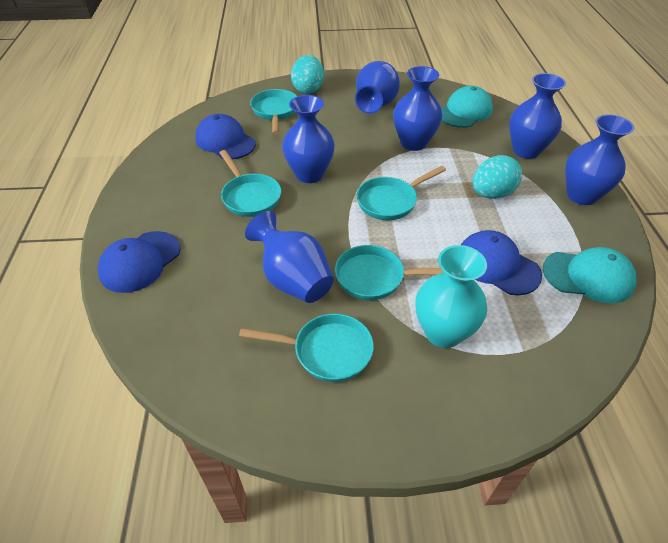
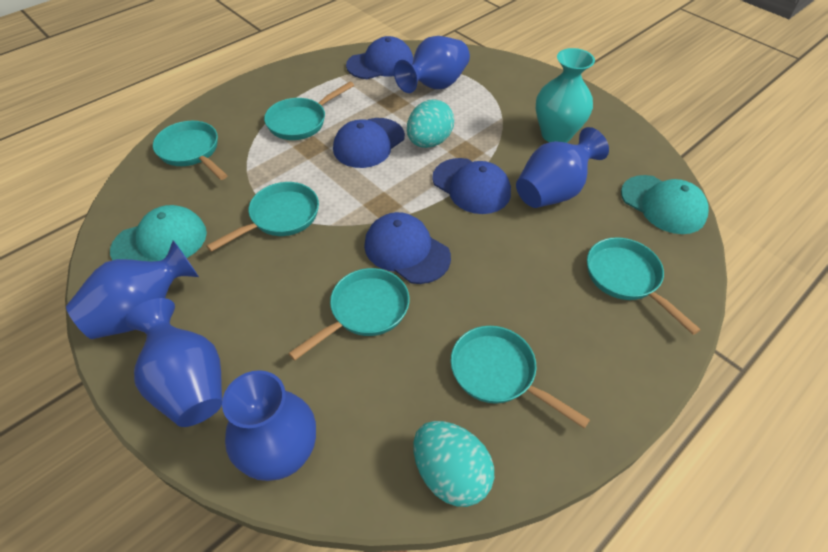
blue cap: [98,231,181,293] [195,114,256,159] [461,230,542,296] = 3 -> [333,118,405,168] [346,36,413,79] [364,212,451,284] [432,158,511,214] = 4
blue vase: [245,211,334,303] [282,95,335,183] [355,61,400,114] [393,66,442,151] [509,73,566,159] [565,114,634,205] = 6 -> [66,240,199,339] [125,298,222,427] [222,370,316,481] [394,36,470,93] [516,127,609,208] = 5
turquoise pan: [219,150,281,217] [239,314,374,382] [250,89,297,134] [335,245,444,300] [357,166,446,220] = 5 -> [153,121,228,180] [206,182,319,252] [264,81,354,140] [288,268,410,361] [451,326,590,429] [587,237,701,335] = 6

